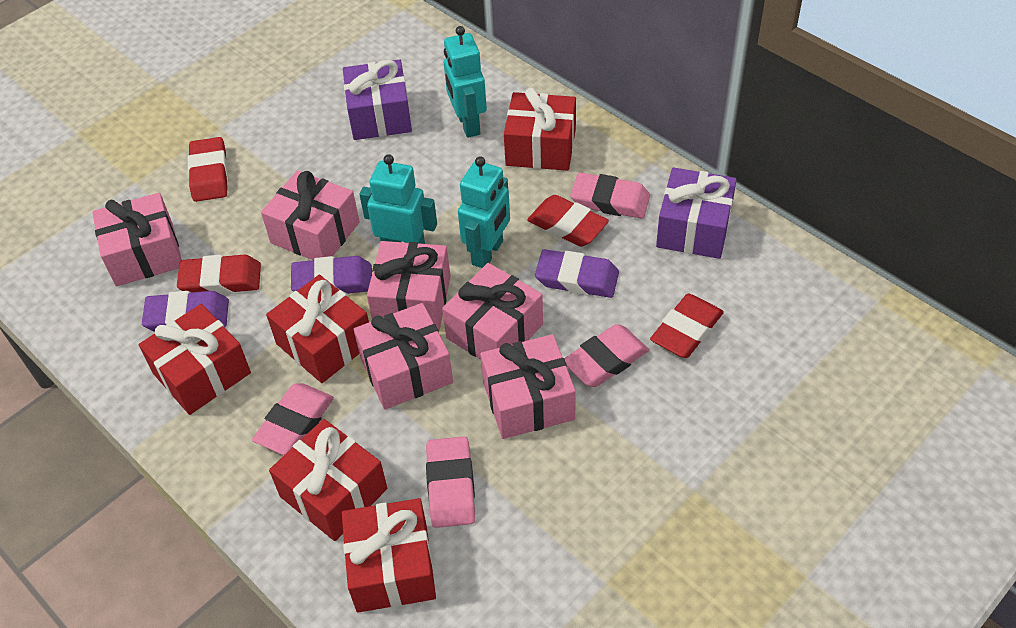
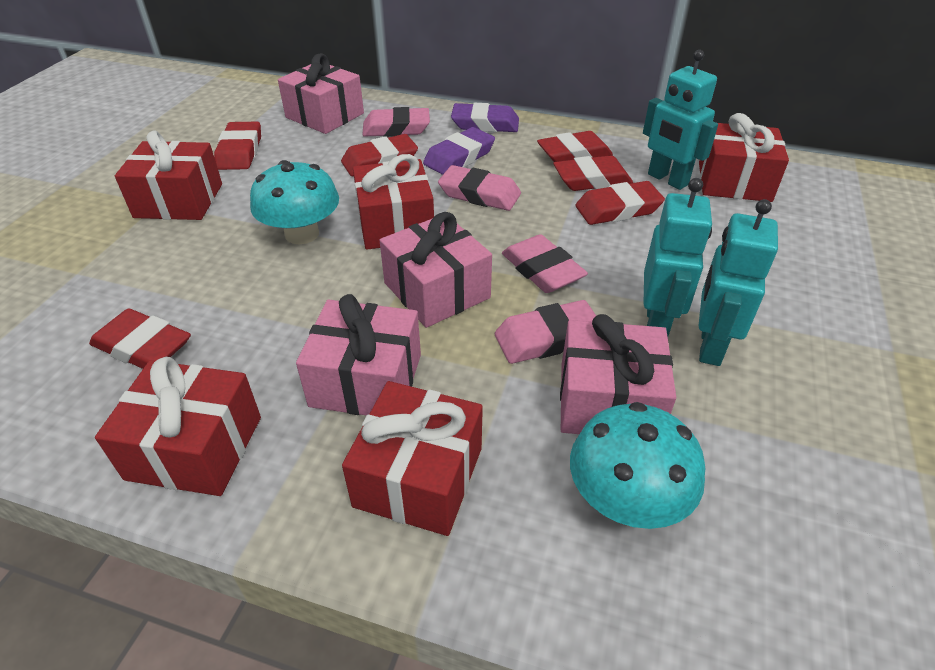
pink gift: [92,193,182,286] [261,170,360,260] [354,303,453,409] [367,241,451,331] [442,263,543,360] [480,334,576,439] = 6 -> [278,53,364,134] [296,294,421,416] [379,212,492,328] [560,314,676,434] = 4
purple eraser: [142,291,229,332] [291,256,372,295] [535,249,619,298] = 3 -> [423,127,495,175] [451,103,519,132] = 2
purple gift: [343,59,412,140] [656,167,737,259] = 2 -> none = 0
red eraser: [177,255,261,295] [188,137,228,202] [527,195,609,247] [650,294,724,358] = 4 -> [89,309,191,369] [214,122,261,170] [341,134,418,176] [537,131,613,162] [553,156,633,191] [575,181,665,225] = 6
turquoise mushroom: none = 0 -> [250,160,339,244] [570,402,705,529] = 2

